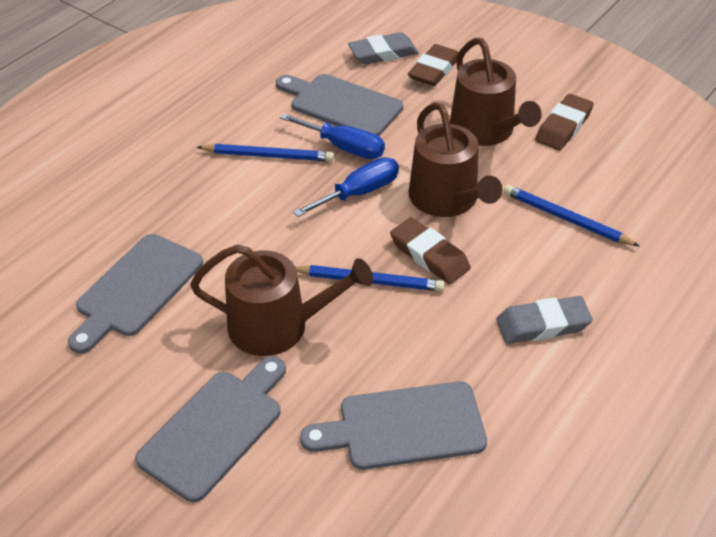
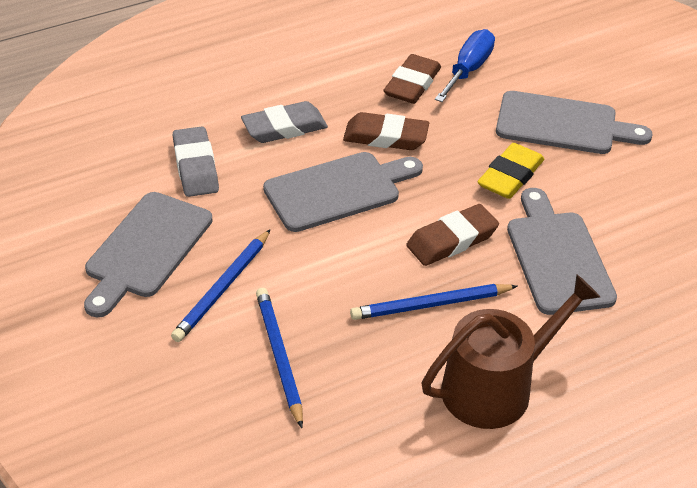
blue screwdriver: [280,113,385,159] [293,157,399,217] = 2 -> [435,29,495,102] = 1
brown watering can: [190,245,373,356] [409,102,503,217] [450,38,542,146] = 3 -> [422,274,600,429] = 1
yellow eraser: none = 0 -> [477,143,544,199] = 1

